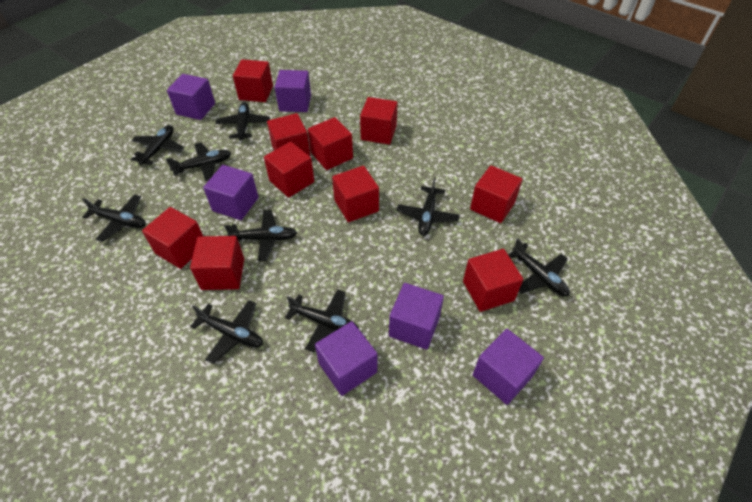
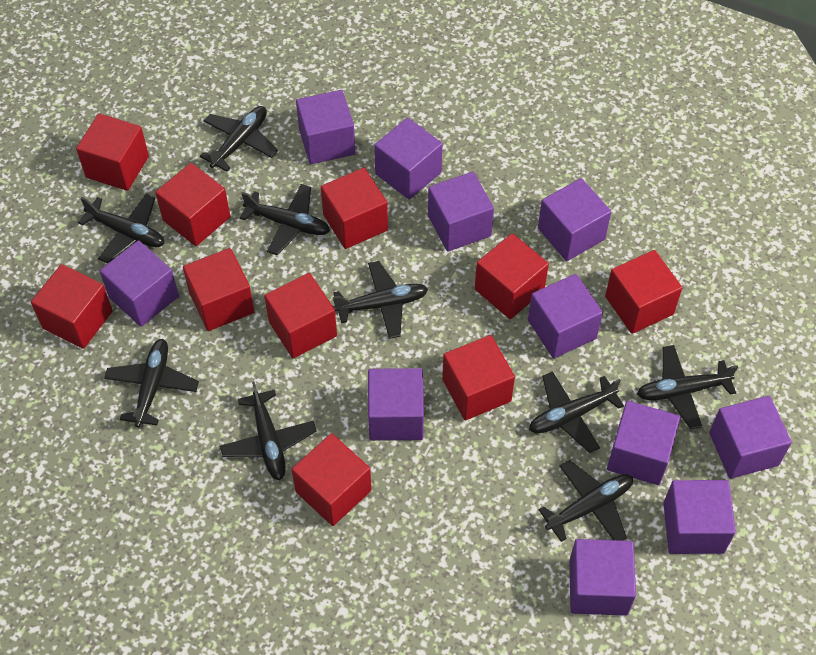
purple cube: [167,74,215,120] [203,165,259,220] [275,70,311,112] [315,321,377,396] [389,283,444,350] [473,329,544,405] = 6 -> [100,240,179,327] [296,90,355,164] [368,368,424,441] [374,118,443,200] [428,172,494,251] [528,274,603,358] [538,178,611,261] [569,539,636,616] [607,401,680,485] [663,480,736,554] [709,396,792,479] = 11

